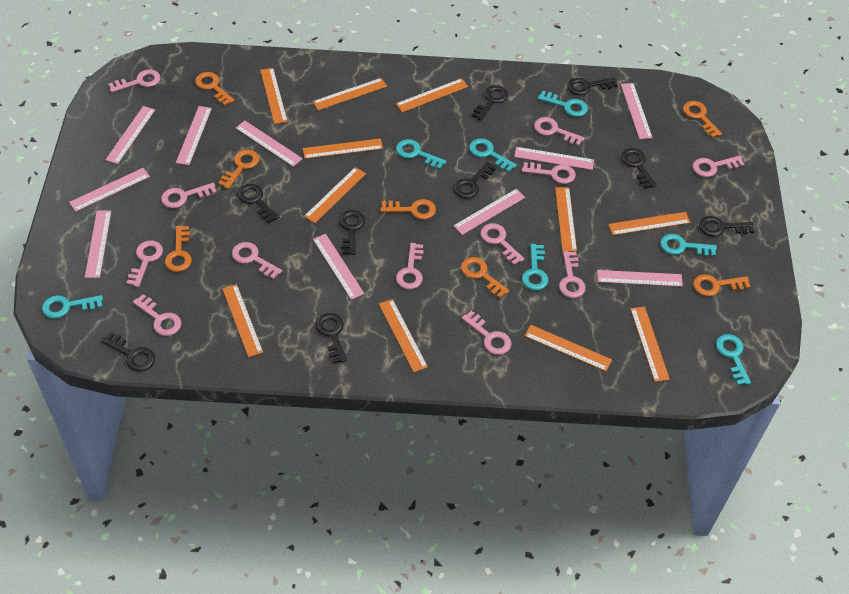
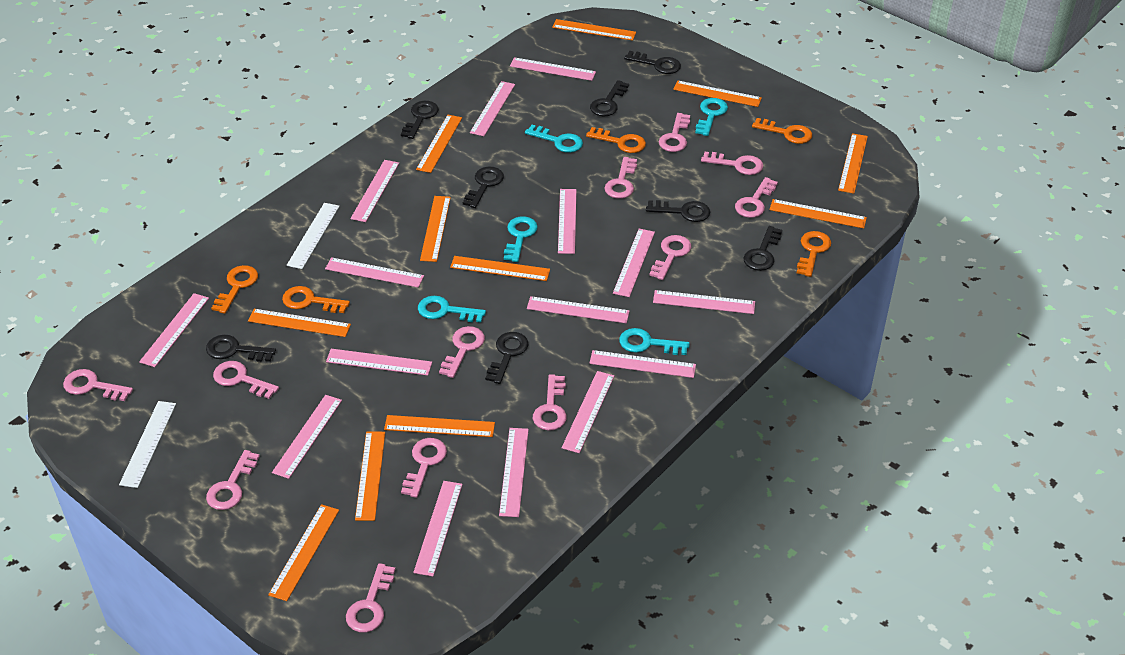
black key: [101,332,155,372] [237,184,279,223] [316,313,347,364] [339,210,365,255] [453,162,496,199] [471,86,508,121] [567,77,618,95] [621,148,657,189] [699,216,755,237] = 9 -> [206,335,276,362] [401,101,439,139] [463,166,504,208] [485,332,529,384] [590,80,629,117] [624,51,681,74] [646,200,710,222] [743,226,782,271] = 8
orange key: [165,226,192,272] [195,72,235,106] [218,150,259,189] [380,199,436,220] [461,257,509,298] [683,101,722,138] [693,274,751,297] = 7 -> [211,265,258,314] [282,286,350,313] [586,127,646,153] [752,118,812,144] [797,231,831,277] = 5
pink ruler: [69,168,150,212] [85,210,111,278] [106,106,155,164] [176,106,212,165] [236,121,303,167] [313,234,365,300] [453,189,525,235] [514,147,594,170] [597,270,683,287] [621,83,653,139] = 10 -> [139,293,209,367] [272,395,342,479] [325,257,424,288] [326,349,432,376] [350,160,399,222] [413,481,463,576] [470,81,515,136] [499,428,529,517] [510,57,596,81] [527,296,630,323] [558,189,576,254] [562,371,614,453] [589,350,696,378] [613,229,655,297] [653,290,755,314] = 15
turquoise key: [42,295,103,319] [396,139,446,169] [469,138,517,172] [522,244,549,291] [538,91,588,117] [660,234,717,257] [716,334,751,385] = 7 -> [418,296,486,323] [504,216,538,262] [525,125,583,153] [619,328,690,355] [695,98,728,136] = 5
white ruler: none = 0 -> [119,401,176,488] [287,203,339,269] = 2

